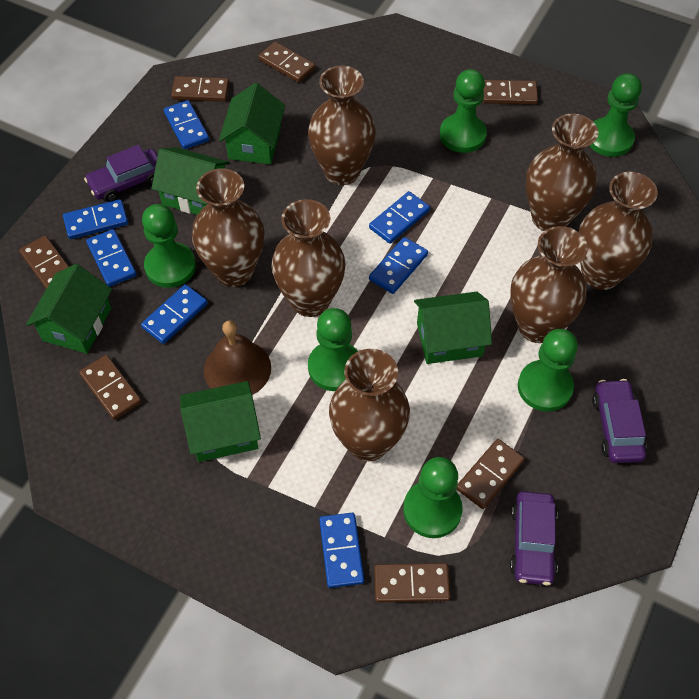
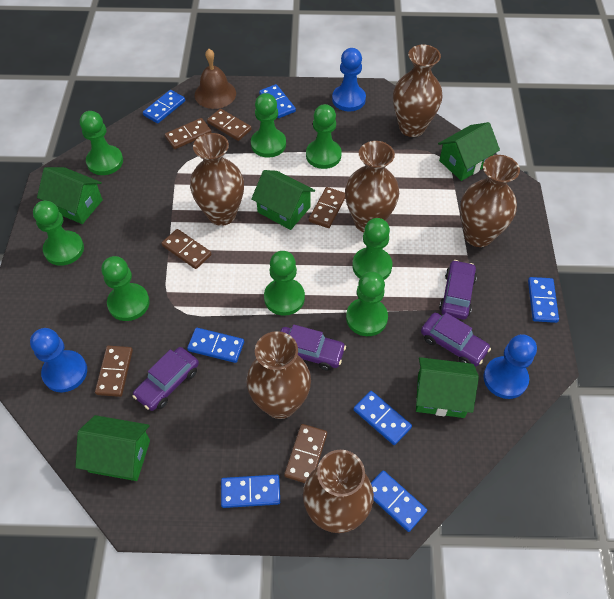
blue pawn: none = 0 -> [30,328,87,392] [332,48,366,112] [483,334,537,399] = 3
brown domino: [19,236,69,289] [79,355,142,420] [171,76,229,102] [258,42,315,83] [374,563,451,602] [457,439,524,509] [482,80,538,104] = 7 -> [95,346,133,397] [161,229,211,269] [165,118,212,149] [207,109,251,141] [284,424,327,483] [309,187,345,228] = 6
brown vase: [192,168,265,287] [271,199,346,317] [308,66,376,185] [329,349,410,461] [510,226,588,343] [526,114,598,231] [579,172,658,290] = 7 -> [190,133,244,226] [246,331,311,419] [303,450,374,533] [345,141,399,232] [393,45,443,137] [460,155,520,247] = 6
green pawn: [142,204,196,288] [308,308,358,391] [403,457,463,538] [440,69,487,153] [518,329,578,412] [590,73,642,157] = 6 -> [33,201,84,266] [80,111,123,175] [101,256,150,321] [251,93,286,158] [264,251,305,316] [306,104,342,169] [346,272,388,336] [352,218,392,280] = 8
purple car: [84,145,158,202] [510,491,558,586] [592,379,647,463] = 3 -> [132,347,199,411] [280,324,346,371] [421,313,491,366] [439,260,477,320] = 4

